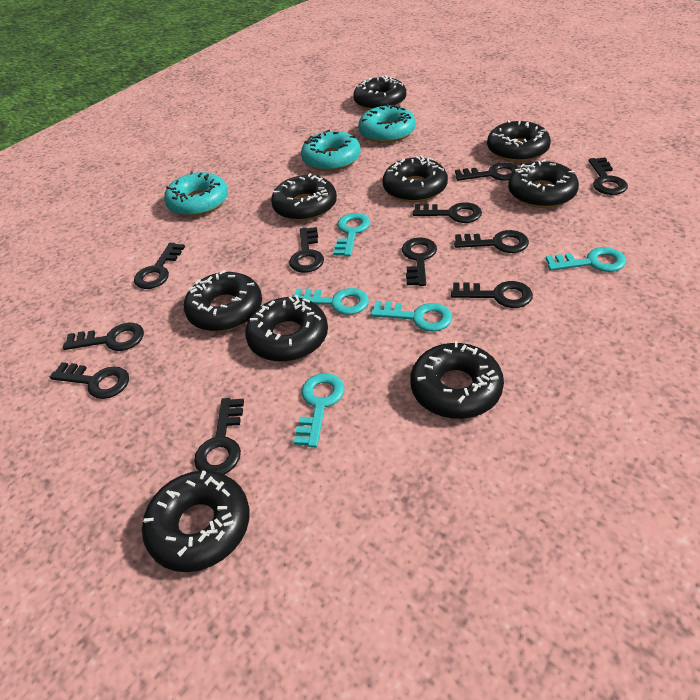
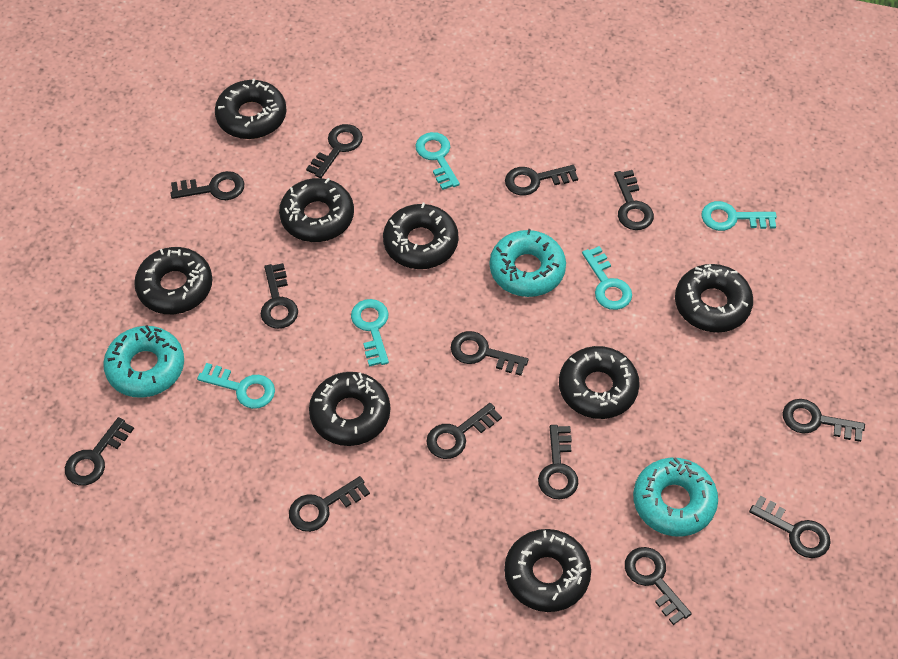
black donut: [142,470,249,572] [184,270,262,331] [245,295,328,362] [271,173,337,221] [353,75,406,110] [382,156,448,202] [410,341,504,419] [487,120,551,162] [508,159,579,208] = 9 -> [134,247,212,314] [215,79,287,139] [279,178,354,242] [309,372,390,446] [383,203,458,269] [504,529,591,612] [559,346,640,419] [675,264,753,333] = 8
black key: [50,362,129,399] [63,323,144,351] [134,243,185,289] [194,398,244,474] [289,227,324,273] [402,237,437,286] [412,202,482,223] [451,281,533,308] [454,230,529,253] [455,163,518,181] [589,157,628,195] = 11 -> [65,417,134,486] [170,171,244,200] [261,263,298,329] [289,476,370,532] [306,124,363,178] [426,403,502,459] [451,331,529,376] [505,165,578,196] [538,425,578,500] [614,170,654,230] [625,547,692,625] [749,495,831,558] [783,399,865,442] = 13

